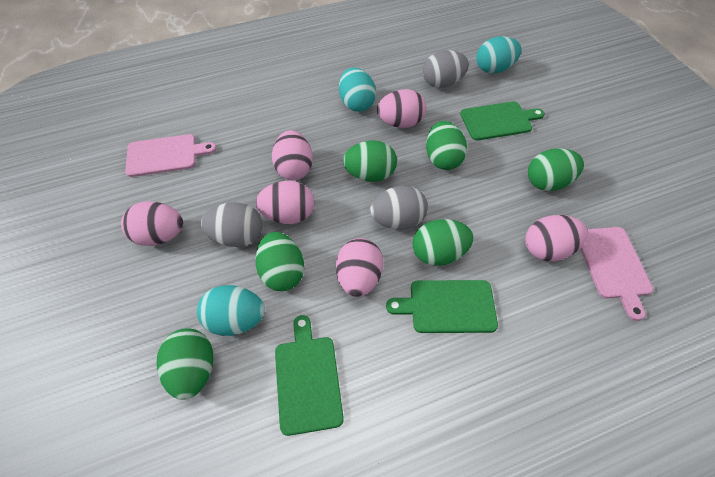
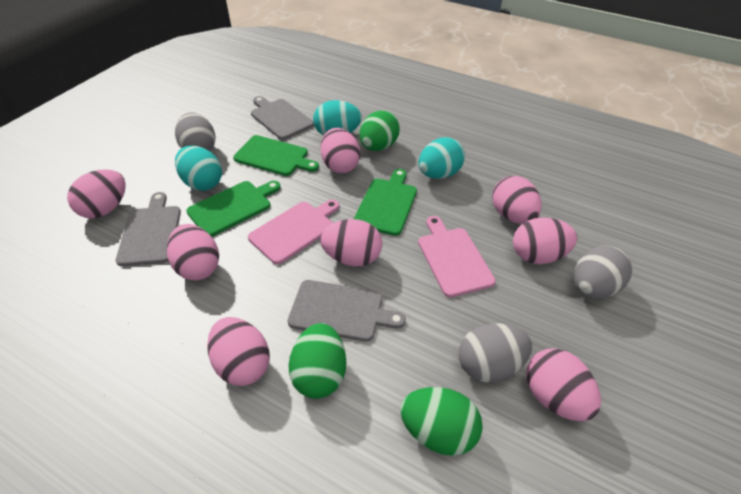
green egg: [157,328,213,400] [255,232,304,291] [343,140,397,182] [412,219,474,266] [426,121,467,170] [528,148,584,191] = 6 -> [288,323,346,399] [359,110,400,151] [400,387,483,456] = 3
grey cutting board: none = 0 -> [116,192,181,266] [251,96,314,140] [288,280,406,342] = 3
pink egg: [121,201,183,246] [255,181,314,224] [272,130,313,180] [336,238,383,297] [377,89,426,128] [525,215,588,261] = 6 -> [67,169,126,219] [167,224,219,280] [207,317,270,386] [320,219,382,267] [321,128,360,173] [492,176,542,224] [513,217,577,264] [526,348,601,421] = 8

